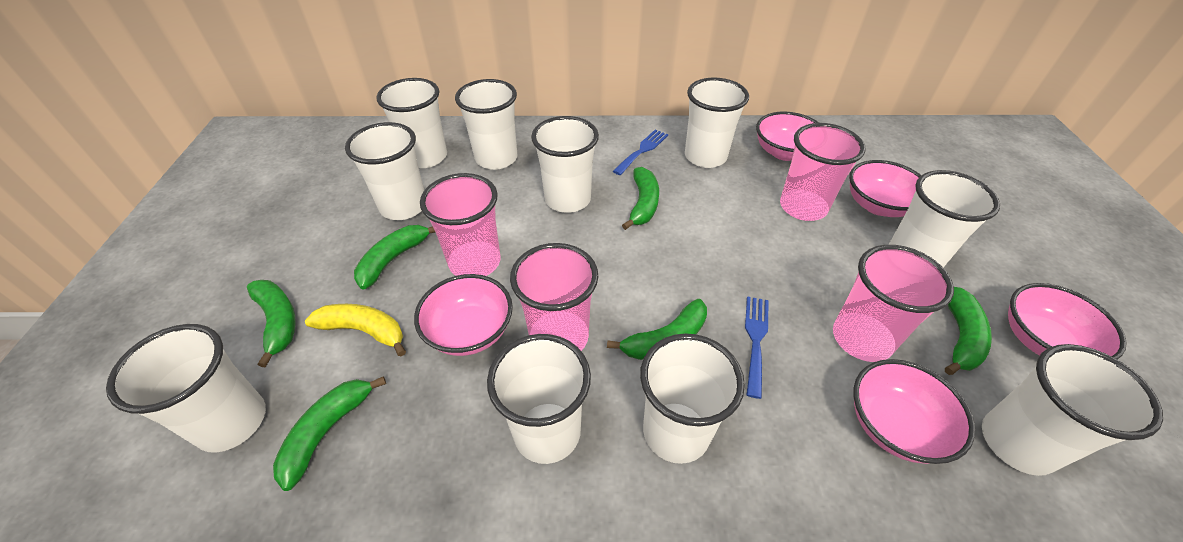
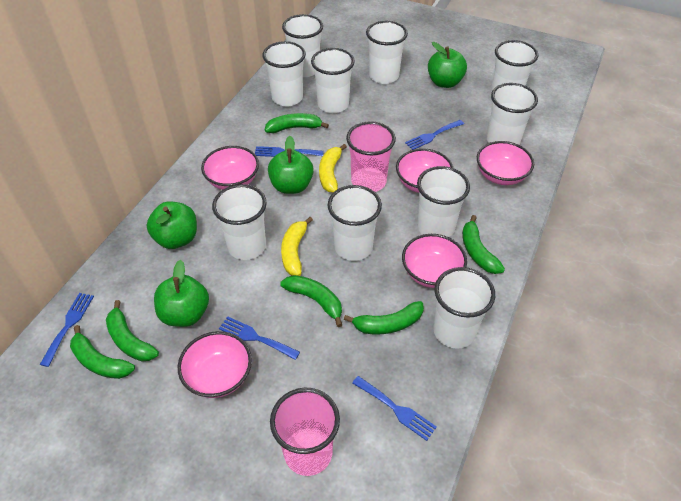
blue fork: [613,130,668,175] [745,296,769,399] = 2 -> [40,293,94,367] [219,316,300,360] [255,146,324,157] [352,376,437,441] [405,120,464,150] = 5
green apple: none = 0 -> [147,202,197,249] [154,260,209,327] [268,136,314,194] [428,42,467,88] = 4
pink cup: [420,173,501,276] [510,243,598,351] [780,123,866,221] [833,245,954,362] = 4 -> [270,388,340,476] [346,121,396,192] = 2
yellow banana: [305,304,406,356] = 1 -> [281,217,313,276] [319,144,347,193] = 2

